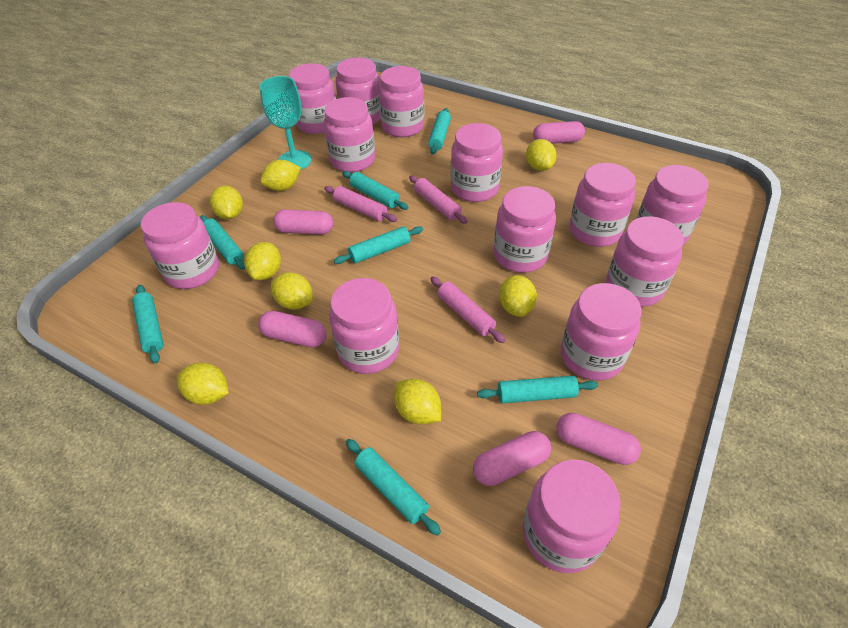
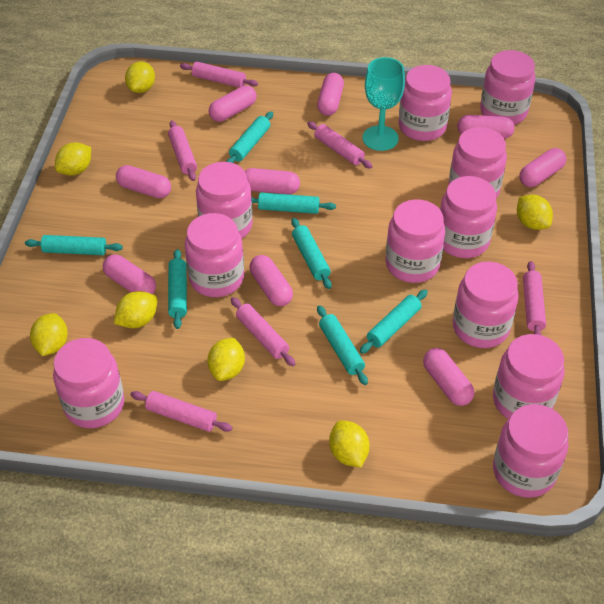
pink capsule: [258,311,327,348] [273,209,333,235] [473,431,551,486] [533,121,585,144] [556,413,641,465] = 5 -> [103,255,156,294] [116,165,171,198] [209,85,257,122] [245,168,300,194] [249,255,293,306] [317,73,344,116] [423,348,474,406] [457,115,515,139] [519,148,566,187] = 9
pink jar: [141,202,219,289] [289,63,336,134] [324,97,375,172] [329,278,399,374] [335,58,381,125] [378,66,424,137] [451,123,503,202] [494,186,556,273] [523,460,621,573] [561,283,642,381] [569,163,636,247] [606,216,684,307] [637,165,709,245] = 13 -> [53,338,124,428] [184,213,244,297] [196,162,253,239] [385,199,445,283] [398,65,452,141] [440,176,497,258] [448,127,507,198] [453,261,519,348] [480,50,535,125] [493,334,564,419] [493,404,569,498] = 11
pink rolling pin: [324,186,397,222] [409,175,467,224] [431,276,505,343] = 3 -> [130,391,233,432] [168,120,197,181] [180,62,258,88] [231,297,295,366] [307,121,373,169] [523,261,546,335] = 6
yellow lemon: [177,363,229,405] [210,185,243,220] [244,242,281,280] [260,160,301,191] [271,272,313,310] [394,379,441,425] [499,275,537,317] [526,139,557,171] = 8 -> [30,313,68,356] [55,142,91,176] [114,291,157,328] [125,62,155,93] [207,338,245,381] [329,420,370,468] [517,195,553,230] = 7

